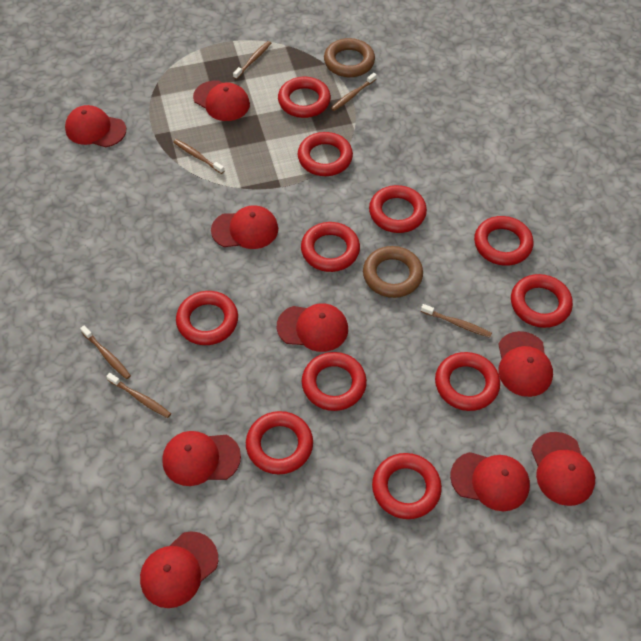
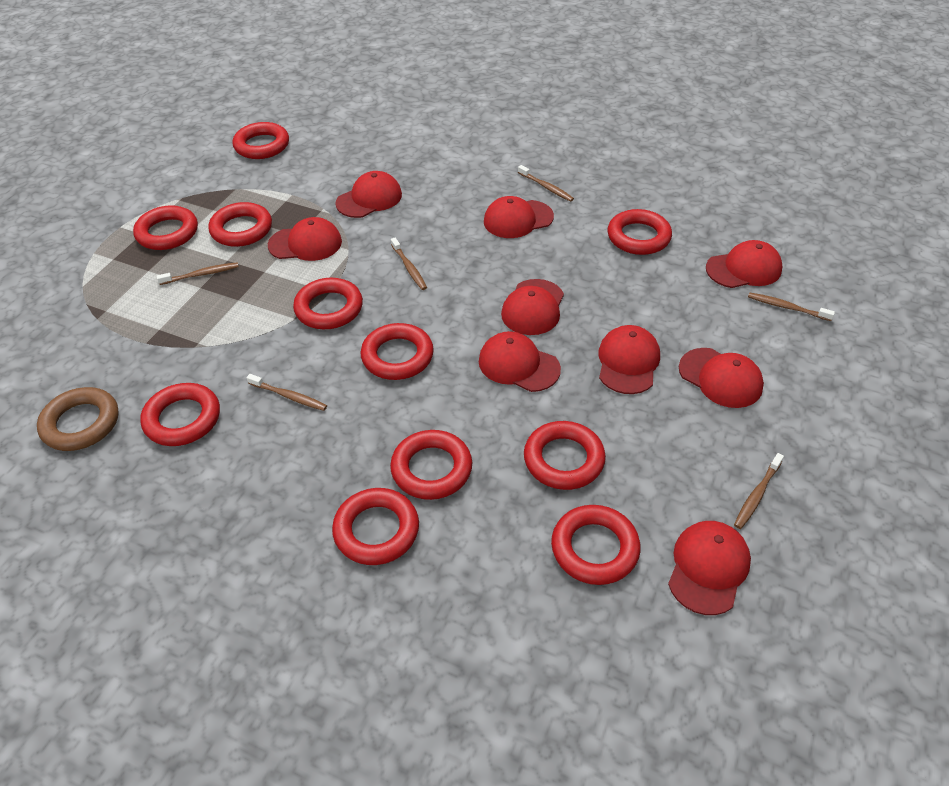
brown ring: [324,38,375,77] [363,246,423,298] = 2 -> [37,387,119,451] = 1

